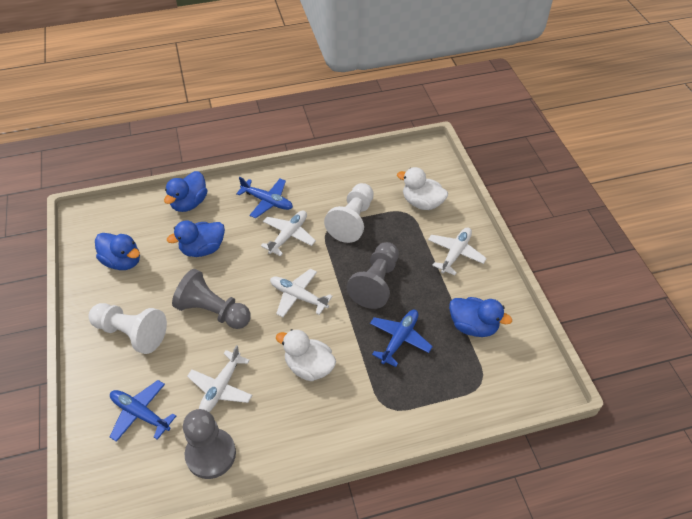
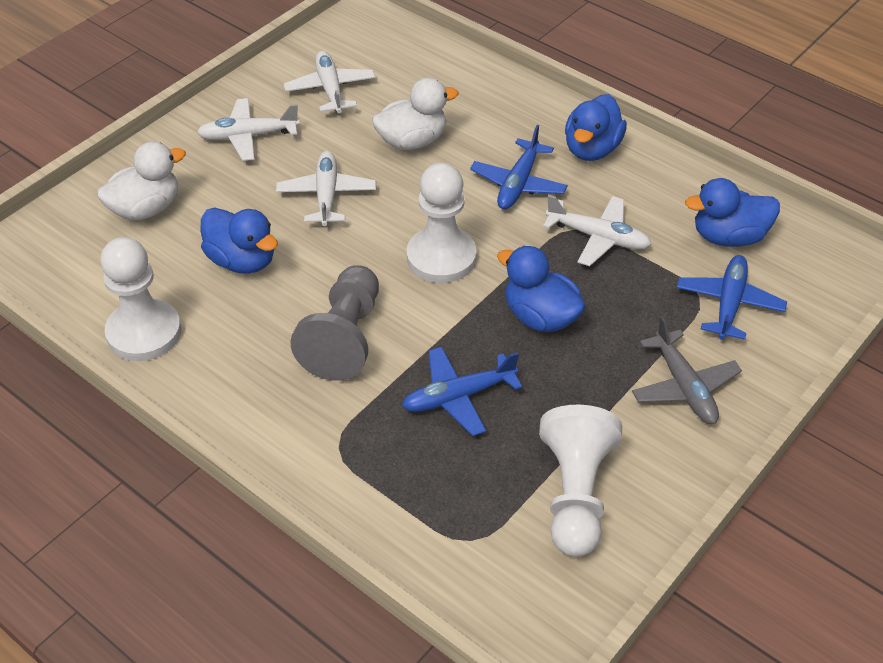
grey pawn: [172,269,251,329] [183,409,236,479] [347,242,399,309] = 3 -> [290,265,379,381] = 1
grey plane: none = 0 -> [632,316,742,424] = 1
white pawn: [88,303,167,354] [324,183,374,243] = 2 -> [100,237,181,361] [407,163,477,283] [539,405,622,557] = 3

